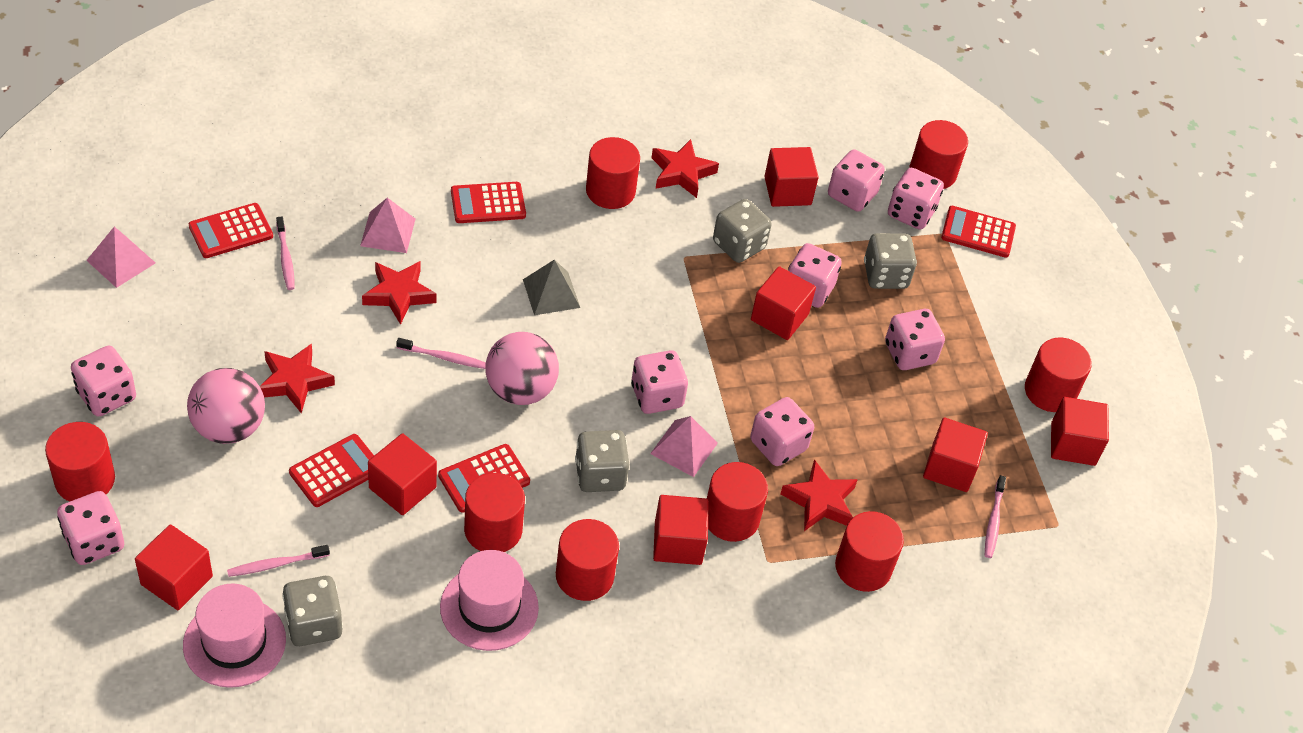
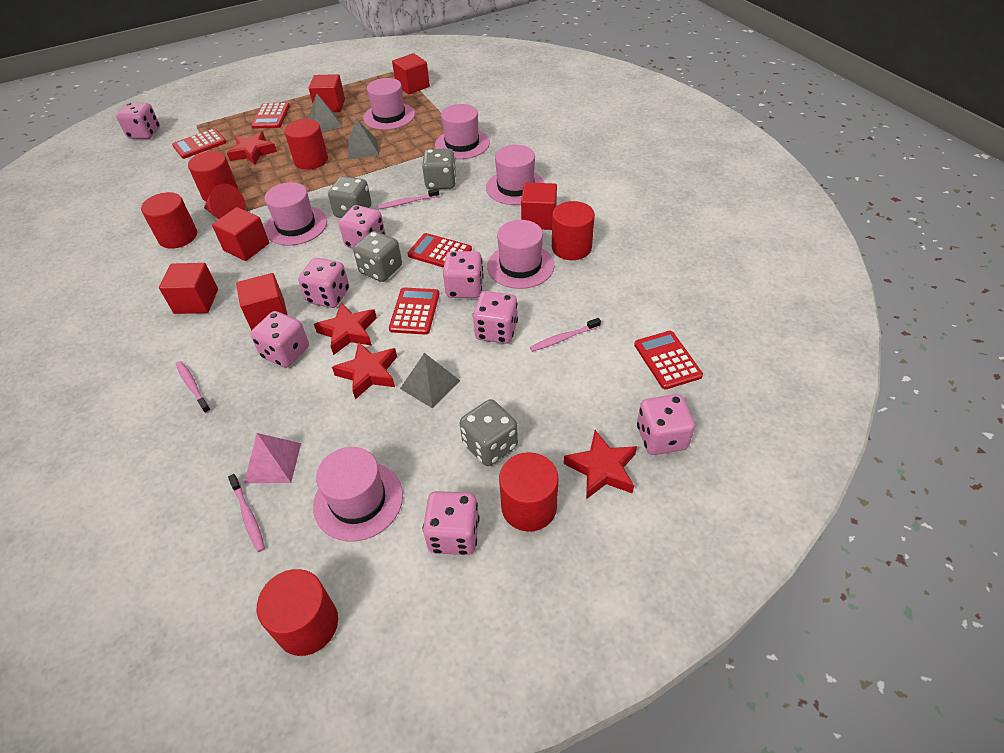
grey pyramid: [523,260,580,315] = 1 -> [308,93,342,132] [347,118,379,159] [400,353,460,409] = 3
pink ball: [187,368,265,444] [486,332,559,405] = 2 -> none = 0
pink hat: [183,584,286,688] [440,550,539,651] = 2 -> [265,182,327,246] [313,447,403,541] [363,78,415,130] [435,104,490,159] [486,145,545,205] [487,220,555,289] = 6
pink pyramid: [86,227,155,288] [360,198,415,253] [650,416,718,477] = 3 -> [244,433,301,483] = 1
red cone: none = 0 -> [204,184,246,219] = 1
red cube: [135,525,213,610] [368,433,437,515] [653,495,709,565] [751,266,816,340] [764,147,819,207] [923,418,988,492] [1051,397,1109,466] = 7 -> [159,263,218,314] [212,207,269,261] [236,273,288,331] [309,74,345,112] [392,53,430,94] [521,183,557,230] = 6
red cylinder: [45,422,115,502] [464,473,525,552] [556,519,619,601] [586,137,640,209] [707,462,768,542] [835,511,904,592] [910,120,968,189] [1025,338,1092,412] = 8 -> [141,192,197,249] [188,151,238,202] [257,569,338,656] [284,119,328,170] [499,452,559,532] [552,201,595,260] = 6

